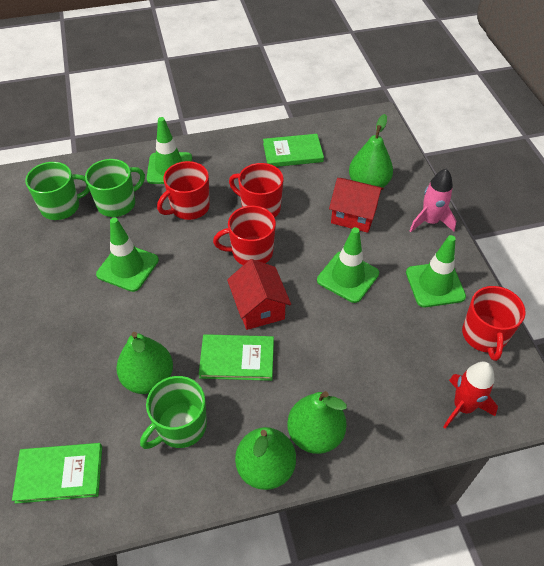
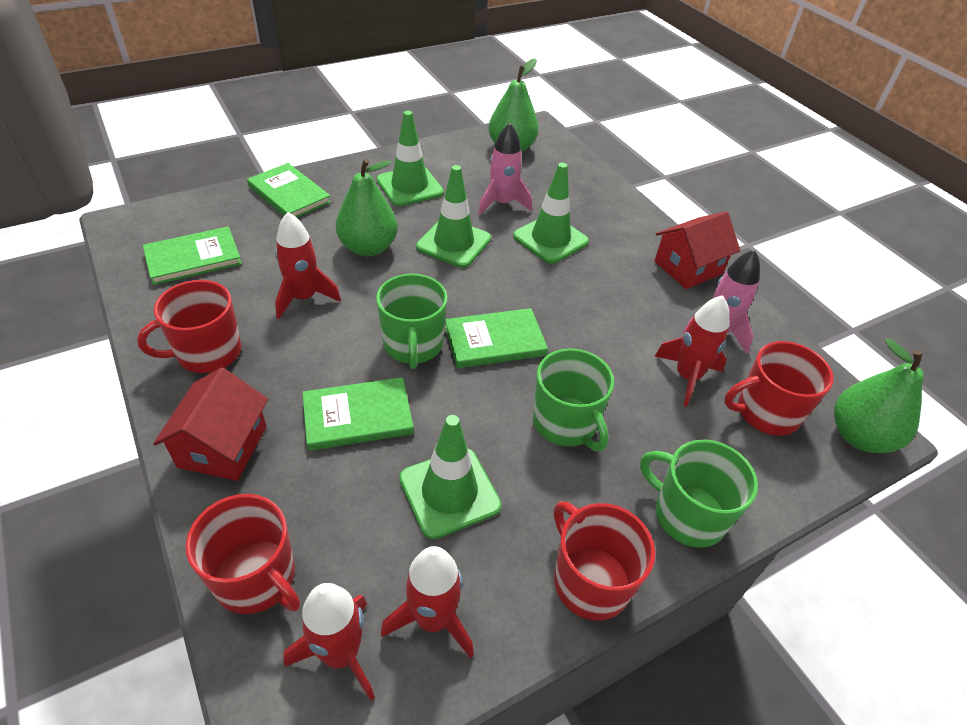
green book: [12,443,102,504] [199,334,274,381] [263,134,324,167] = 3 -> [143,226,242,285] [247,163,331,218] [302,377,414,451] [445,308,548,368] = 4
green pear: [116,332,173,394] [235,427,296,490] [287,391,347,454] [349,114,393,188] = 4 -> [336,159,398,256] [488,59,539,152] [834,339,924,453] = 3
pink rocket: [410,169,456,232] = 1 -> [478,123,532,215] [683,250,760,353] = 2
red rocket: [443,362,498,429] = 1 -> [275,212,341,319] [284,583,375,701] [381,546,474,658] [654,295,729,407] = 4

